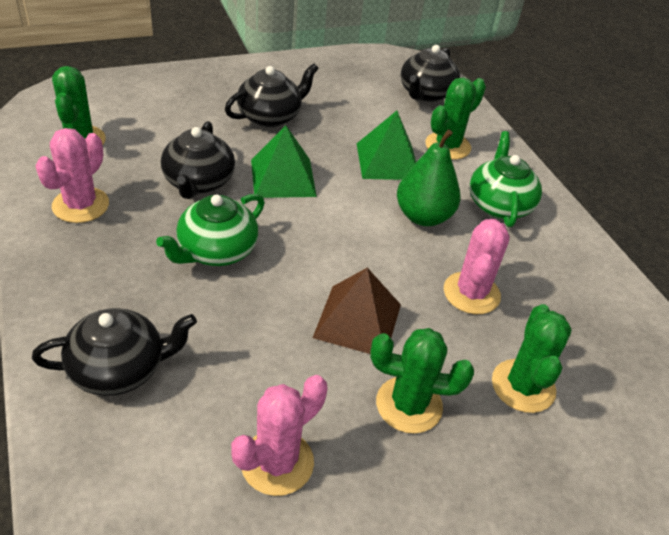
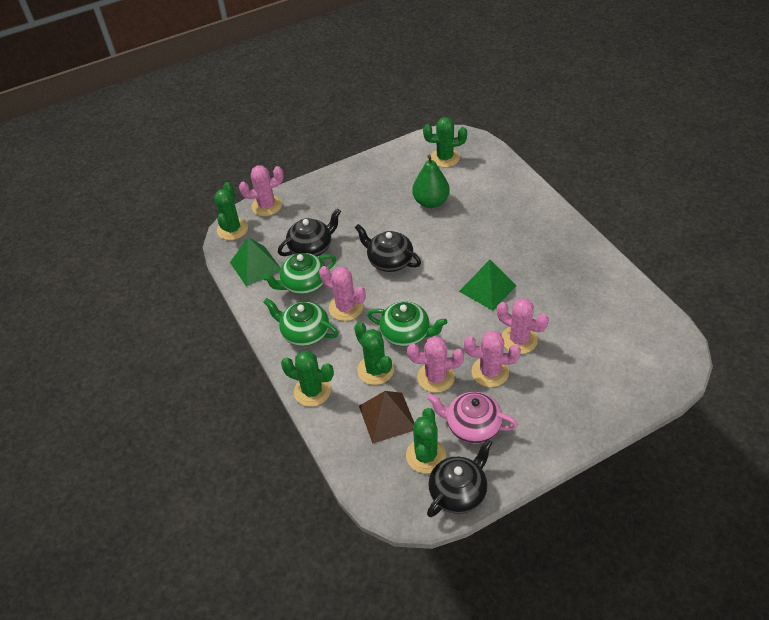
black teapot: [32,308,197,396] [161,121,235,199] [225,63,319,127] [401,45,460,102] = 4 -> [278,208,341,256] [355,224,421,272] [427,439,492,517] = 3
green cactus: [52,66,106,145] [370,328,474,434] [425,78,486,160] [492,304,572,413] = 4 -> [214,182,248,240] [281,351,334,407] [354,322,394,385] [406,408,446,473] [423,117,467,167] = 5
green teapot: [156,194,265,266] [470,131,542,227] = 2 -> [262,253,336,295] [263,298,338,346] [367,301,447,347] = 3
pink cactus: [35,128,109,223] [231,375,328,496] [444,218,510,314] = 3 -> [239,165,284,216] [319,266,366,321] [407,336,464,393] [464,331,521,387] [497,298,549,354] = 5
pink teapot: none = 0 -> [427,392,518,444] = 1

